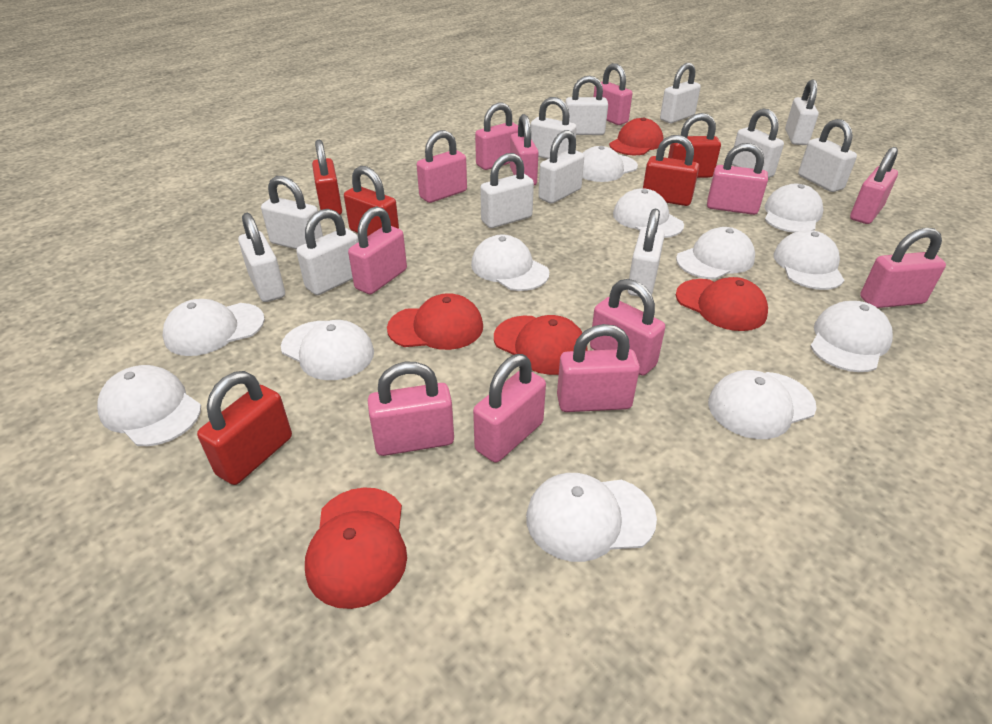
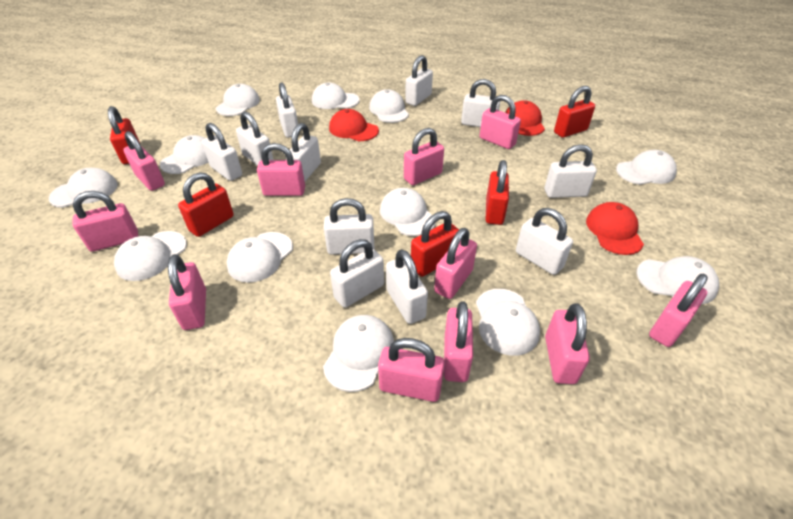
pink padlock: [348,206,407,294] [368,362,454,456] [417,130,467,203] [473,354,546,463] [475,103,518,170] [510,114,539,185] [557,324,640,412] [590,279,666,376] [594,63,632,125] [707,143,768,215] [850,147,898,224] [860,228,946,308] = 12 -> [72,191,138,252] [123,131,165,191] [168,254,206,330] [257,143,305,196] [378,338,445,402] [404,128,444,185] [434,228,477,299] [444,301,473,382] [479,95,521,149] [545,303,590,384] [649,274,708,347] = 11
red cap: [305,487,407,609] [387,293,483,350] [494,315,588,375] [609,118,663,155] [676,277,768,331] = 5 -> [329,109,379,141] [505,100,545,136] [586,202,644,255] = 3
white padlock: [238,213,285,302] [261,176,323,249] [296,209,359,295] [480,153,534,228] [530,97,577,159] [538,130,584,204] [565,76,608,135] [627,208,665,297] [660,63,701,123] [732,108,784,178] [785,80,819,145] [798,119,857,192] = 12 -> [202,123,242,181] [236,112,274,166] [276,82,298,138] [286,123,321,181] [324,198,374,255] [330,239,384,308] [386,249,428,324] [405,55,433,106] [461,79,500,127] [516,208,573,275] [545,144,597,198] = 11

